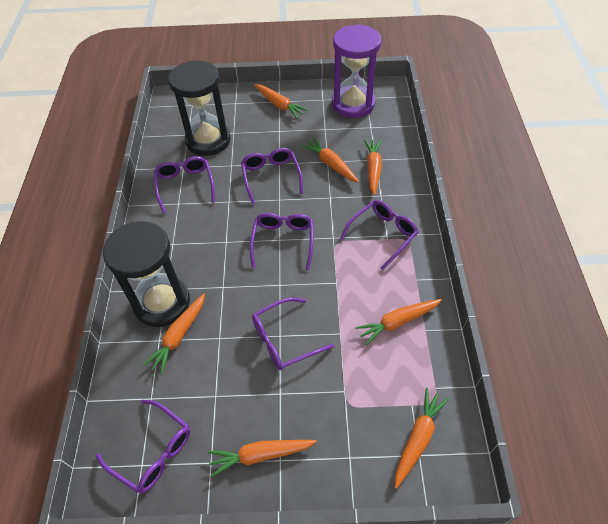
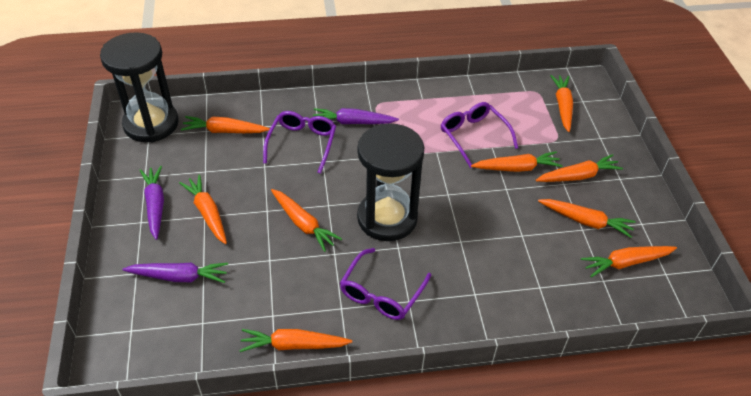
orange carrot: [143,294,205,375] [208,440,317,477] [254,84,308,118] [302,137,359,183] [355,299,442,346] [364,140,382,196] [395,388,449,489] = 7 -> [179,175,227,244] [181,116,270,133] [239,329,352,352] [271,189,342,252] [471,151,563,172] [536,154,623,182] [538,199,635,238] [550,75,573,132] [581,246,677,277] = 9
purple carrot: none = 0 -> [122,263,228,283] [139,166,164,240] [313,108,399,124] = 3
purple glasses: [96,400,190,493] [154,156,215,213] [241,148,303,204] [250,213,314,270] [252,297,334,370] [340,200,418,270] = 6 -> [263,111,336,174] [340,248,431,320] [441,102,518,168] = 3
purple hourglass: [332,24,381,118] = 1 -> none = 0

